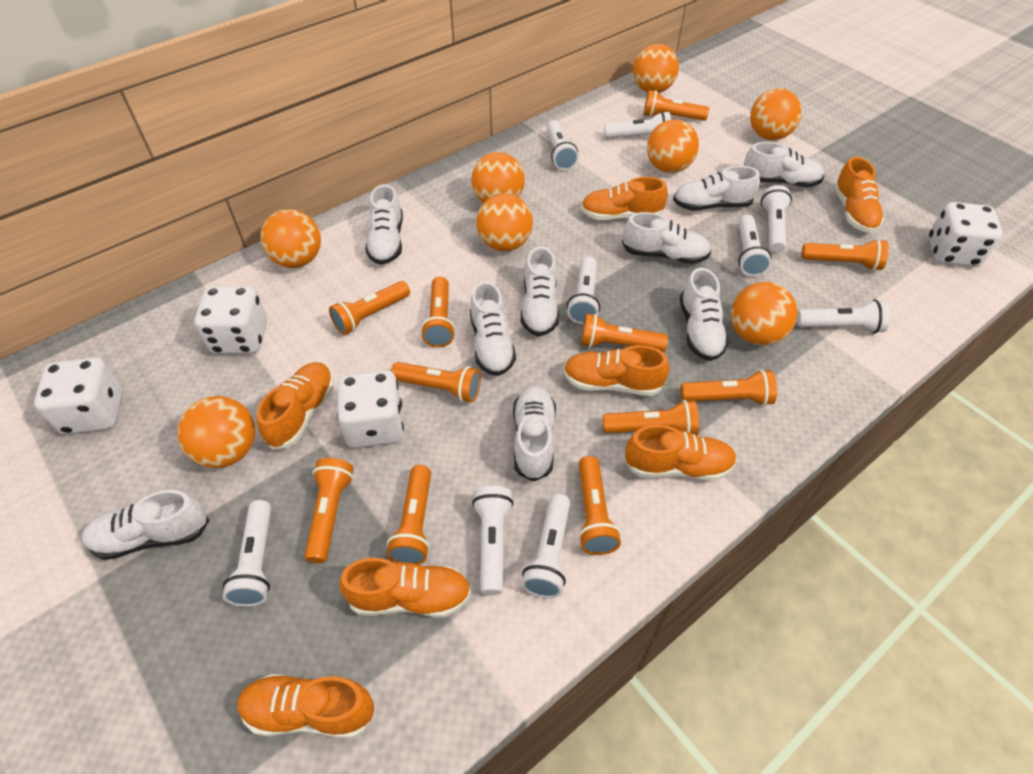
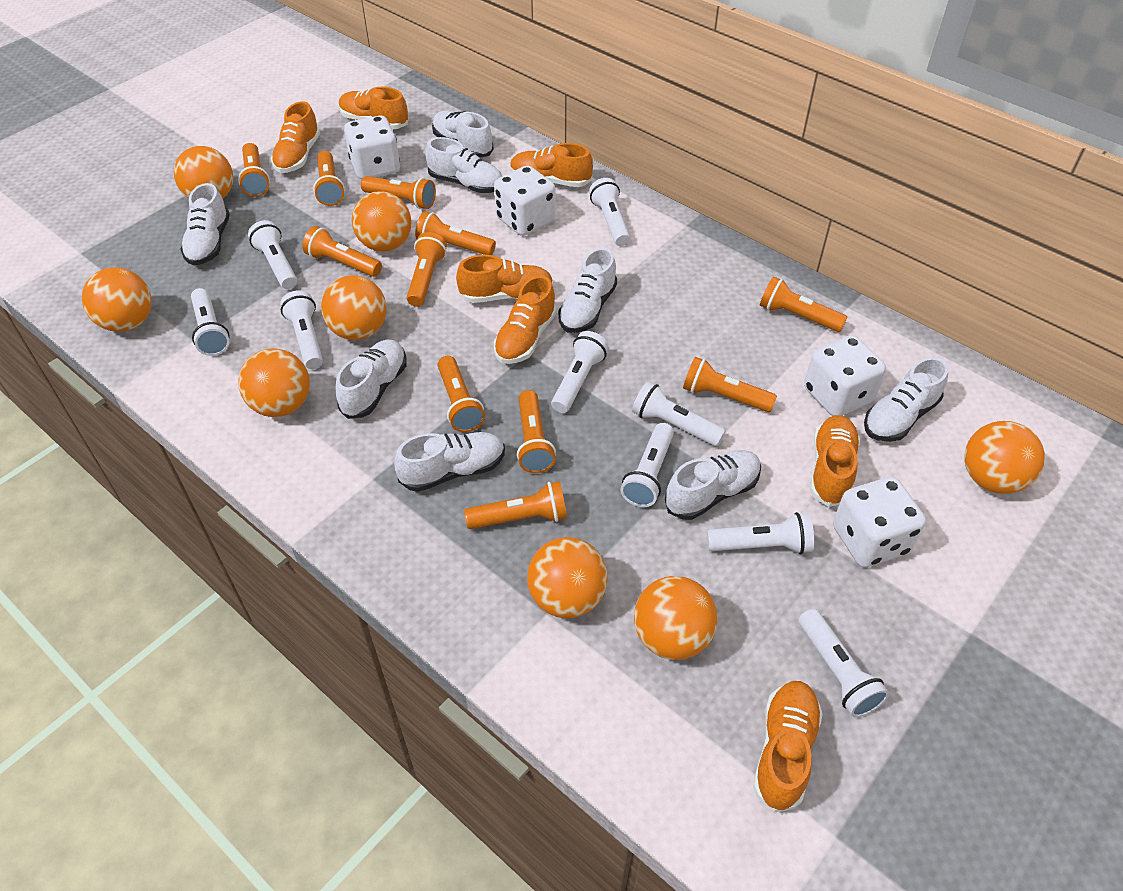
white shoe: [82,490,209,560] [365,184,403,265] [470,281,516,376] [513,385,556,482] [521,246,559,336] [622,212,711,264] [673,166,760,211] [680,268,729,361] [744,142,825,187] = 9 -> [180,183,230,266] [335,340,407,419] [394,432,505,492] [425,137,502,193] [432,111,493,158] [558,248,617,333] [665,450,761,520] [864,357,948,442] = 8

